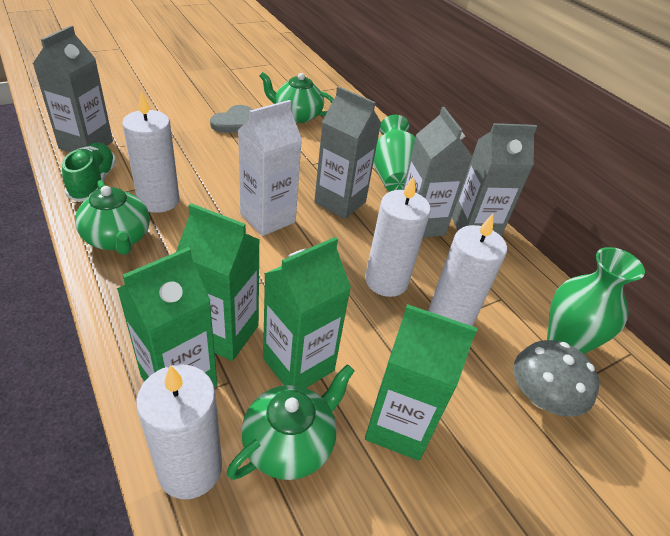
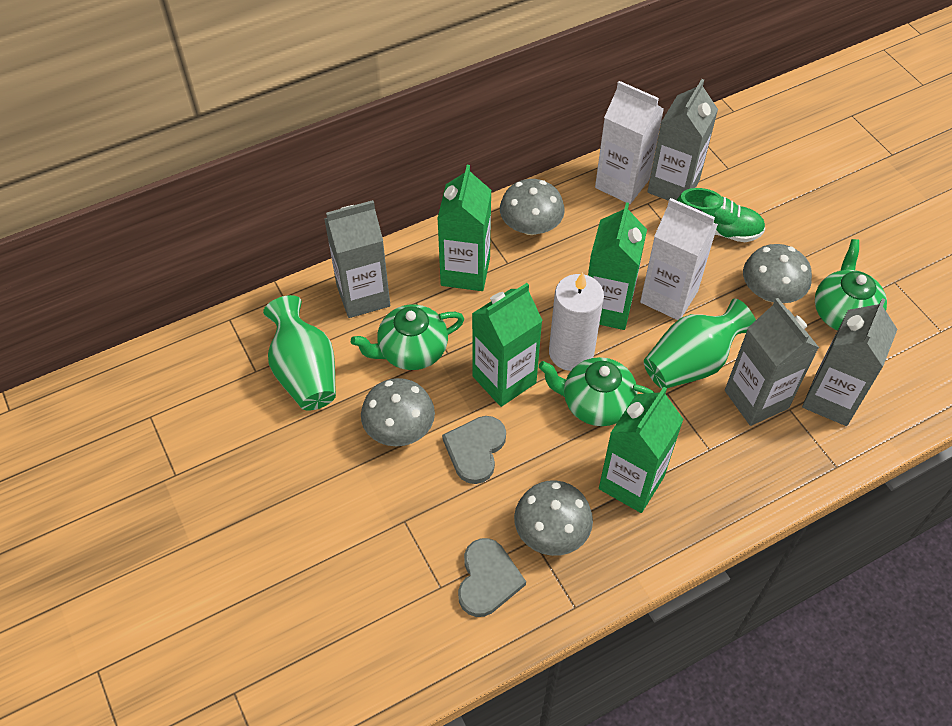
grey heart: [210,105,253,133] = 1 -> [442,416,506,484] [458,538,526,617] = 2
grey mushroom: [514,340,599,417] = 1 -> [361,378,435,446] [500,179,565,235] [514,480,593,556] [743,244,812,303] = 4
white candle: [122,91,179,213] [136,365,222,499] [365,176,431,297] [428,214,507,326] = 4 -> [549,272,604,371] = 1
white carton: [238,100,302,236] = 1 -> [595,81,664,204] [640,198,718,320] = 2

